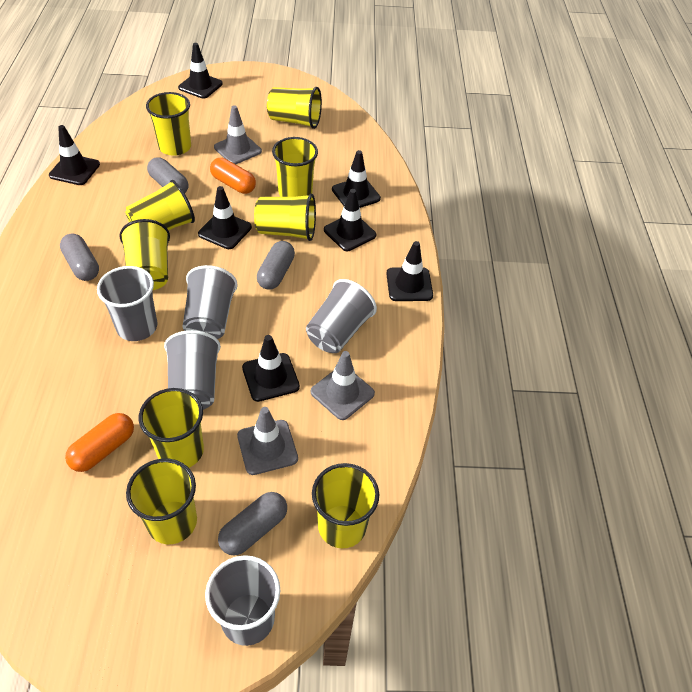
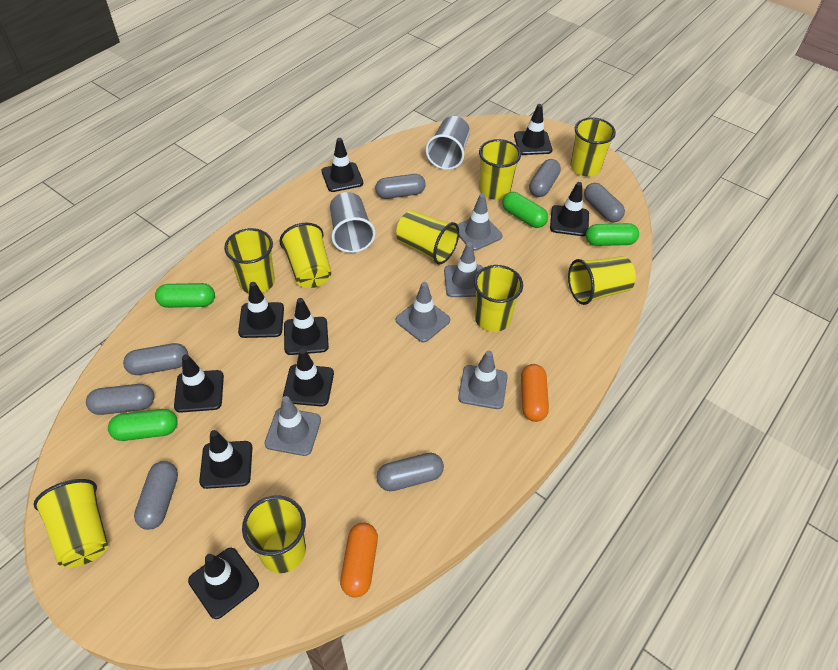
black traffic cone: [49,125,100,185] [178,43,223,99] [198,186,252,249] [242,335,300,402] [324,189,376,251] [332,150,381,208] [386,241,433,301] = 7 -> [174,354,224,413] [188,548,259,619] [199,430,252,489] [238,282,284,338] [283,348,334,407] [284,298,329,355] [322,138,363,192] [514,104,553,155] [550,182,589,236] = 9
green capsule: none = 0 -> [108,409,178,441] [155,283,215,308] [502,192,548,228] [586,223,639,246] = 4
grey capsule: [60,234,99,281] [147,157,188,193] [218,492,287,556] [257,241,295,290] = 4 -> [86,384,154,415] [123,343,188,375] [134,461,178,530] [375,174,426,199] [377,453,444,491] [529,159,561,197] [584,183,625,222] = 7
grey cup: [97,266,157,341] [164,330,221,410] [183,265,238,339] [205,555,280,646] [306,279,377,353] = 5 -> [330,192,376,253] [426,116,470,170] = 2
grey traffic cone: [214,105,262,164] [237,407,298,475] [311,351,375,420] = 3 -> [264,396,321,456] [396,282,450,343] [444,242,484,297] [457,193,502,251] [458,350,508,409] = 5

